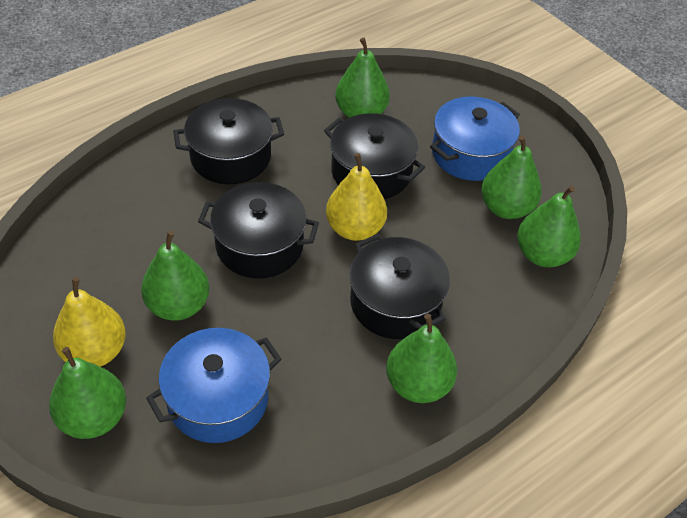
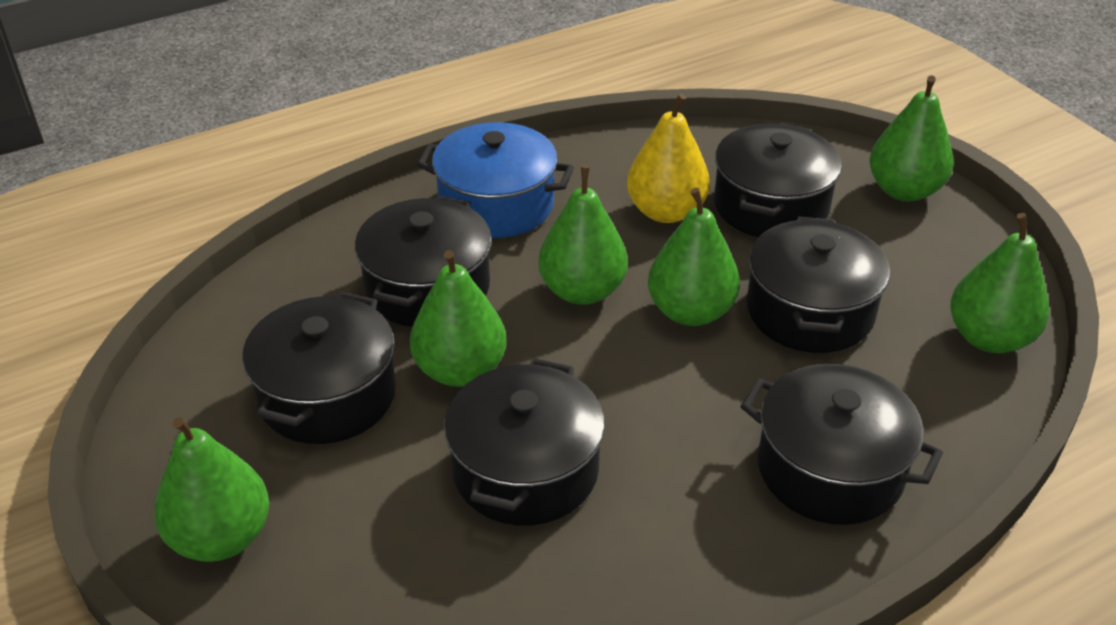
black pot: [173,98,284,184] [198,182,319,279] [324,113,425,199] [350,234,450,339] = 4 -> [242,292,396,444] [355,196,492,327] [444,358,605,525] [714,123,842,237] [741,364,943,525] [747,216,890,353] = 6
blue pot: [146,328,281,443] [430,97,520,181] = 2 -> [417,122,574,238] = 1
yellow pear: [53,277,126,367] [326,153,387,241] = 2 -> [627,93,710,223] = 1

